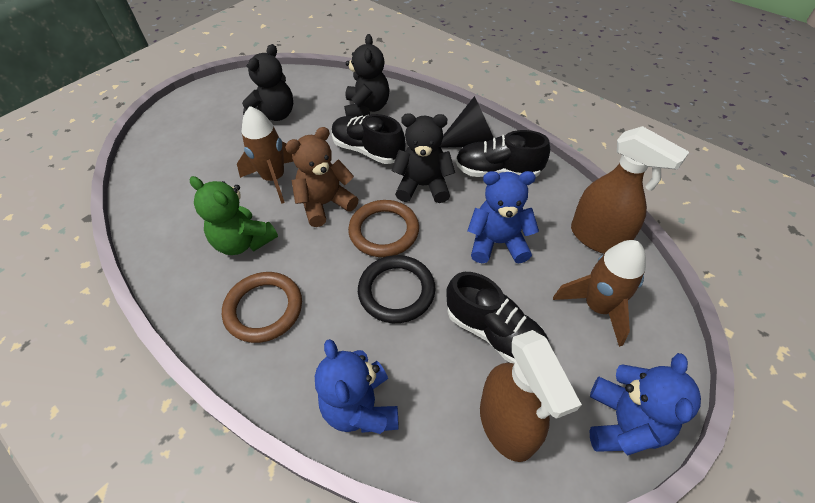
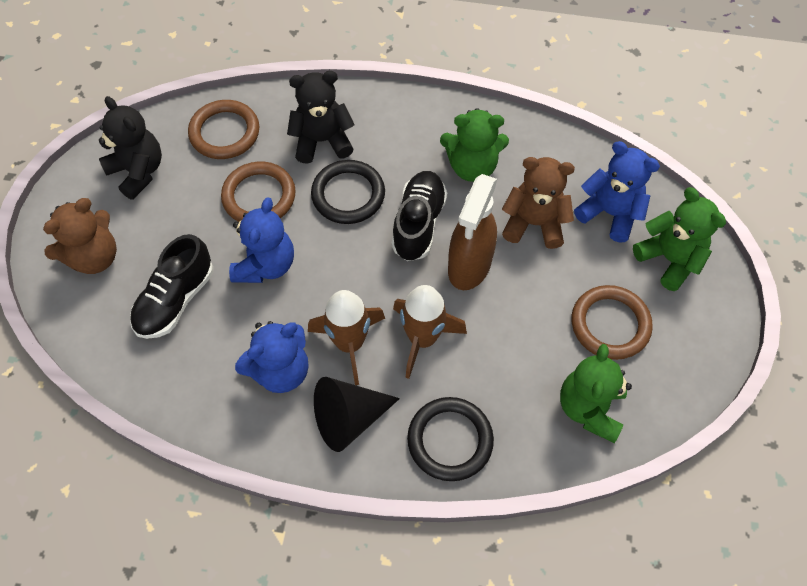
black ring: [358,255,435,323] = 1 -> [311,160,385,224] [407,397,494,481] = 2
black shoe: [332,114,406,164] [446,272,549,363] [455,130,550,177] = 3 -> [130,234,213,339] [391,171,447,261] = 2
black teddy bear: [242,44,293,121] [344,34,389,117] [391,113,455,203] = 3 -> [99,96,162,200] [287,71,355,164] = 2
brown ring: [222,272,302,343] [348,200,419,257] = 2 -> [188,100,259,159] [221,162,296,222] [571,285,653,360] = 3
brown spray bottle: [480,330,582,462] [571,126,689,254] = 2 -> [448,174,497,290] = 1
brown teddy bear: [285,127,359,227] = 1 -> [43,198,117,274] [502,157,575,249] = 2
green teddy bear: [190,176,278,255] = 1 -> [440,108,509,182] [560,344,632,443] [633,187,726,291] = 3

